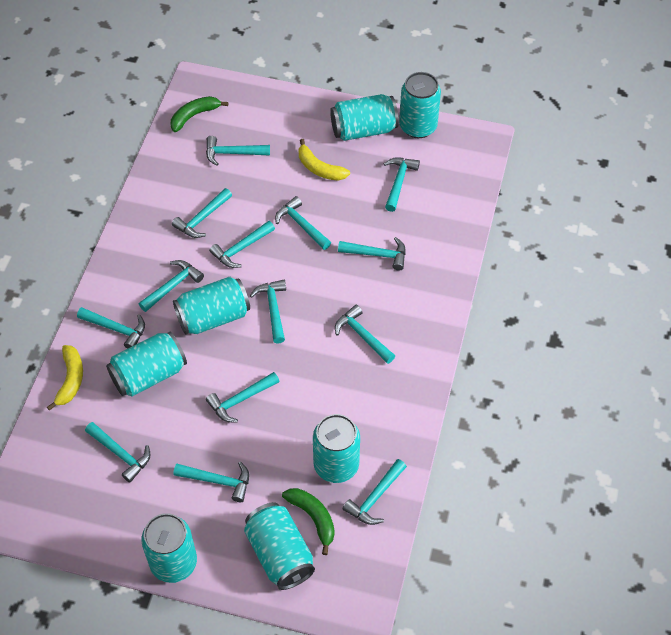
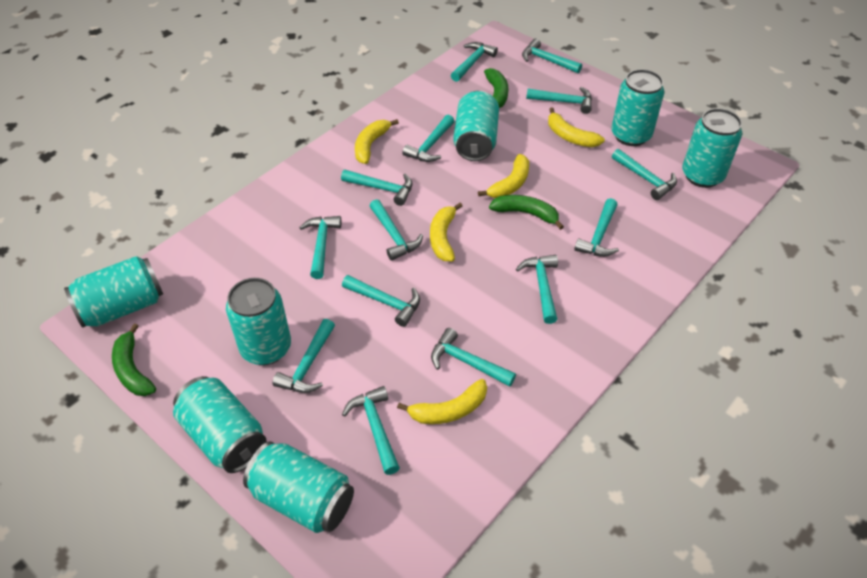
green banana: [170,96,229,132] [282,488,335,555] = 2 -> [112,324,156,396] [484,68,508,108] [489,195,564,230] = 3
yellow banana: [47,345,83,411] [299,139,350,181] = 2 -> [355,119,399,164] [397,379,487,424] [430,203,462,261] [478,154,529,198] [548,108,605,147] = 5

